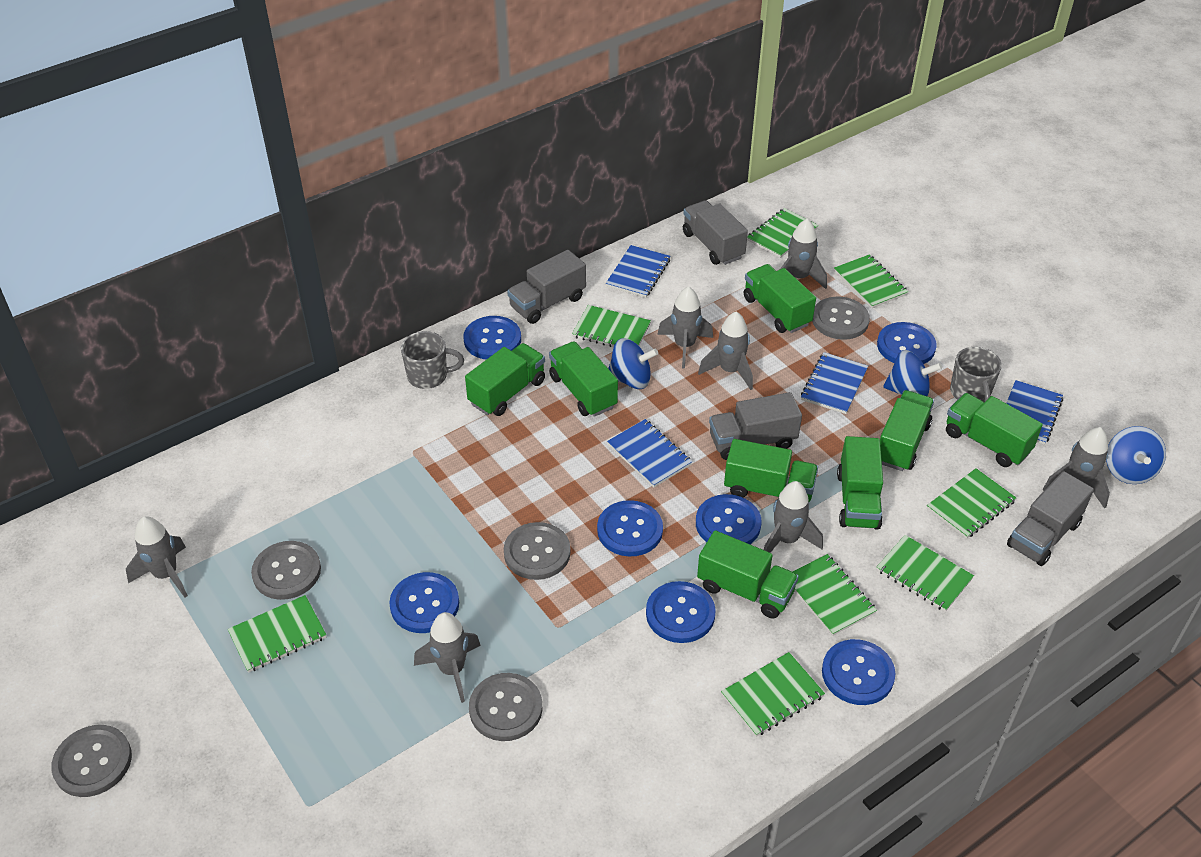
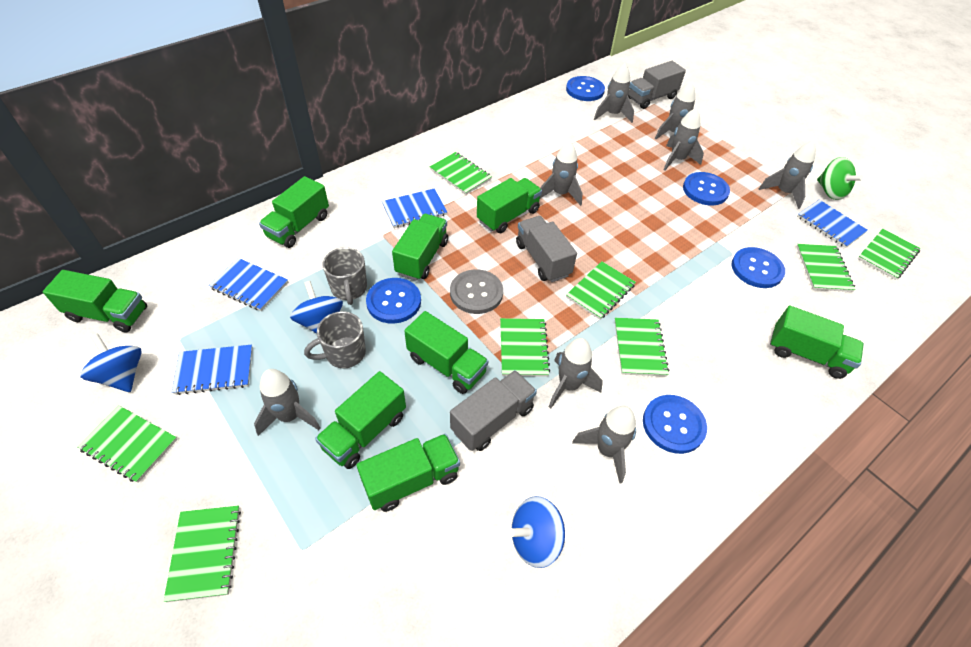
blue button: [389,572,459,633] [463,316,521,360] [597,500,663,556] [646,581,716,643] [696,494,762,544] [822,639,896,705] [877,322,937,364] = 7 -> [366,278,421,324] [566,76,605,101] [643,395,707,454] [683,172,730,206] [732,247,785,288] = 5
green spinning top: none = 0 -> [817,157,863,200] = 1
grey button: [51,725,132,797] [251,541,321,600] [469,673,542,741] [504,522,571,580] [812,297,870,340] = 5 -> [450,269,503,314] = 1
grey rocket: [126,516,188,598] [414,612,481,703] [657,286,713,369] [698,311,753,390] [764,481,823,553] [780,219,827,289] [1043,427,1110,509] = 7 -> [254,369,320,436] [540,141,583,206] [549,338,603,408] [572,406,636,484] [594,63,634,123] [655,82,695,139] [663,108,704,170] [759,141,816,209] = 8
grey truck: [507,250,586,324] [683,200,748,265] [709,392,802,460] [1007,471,1094,566] = 4 -> [450,370,537,451] [516,216,577,282] [628,61,686,109] = 3

